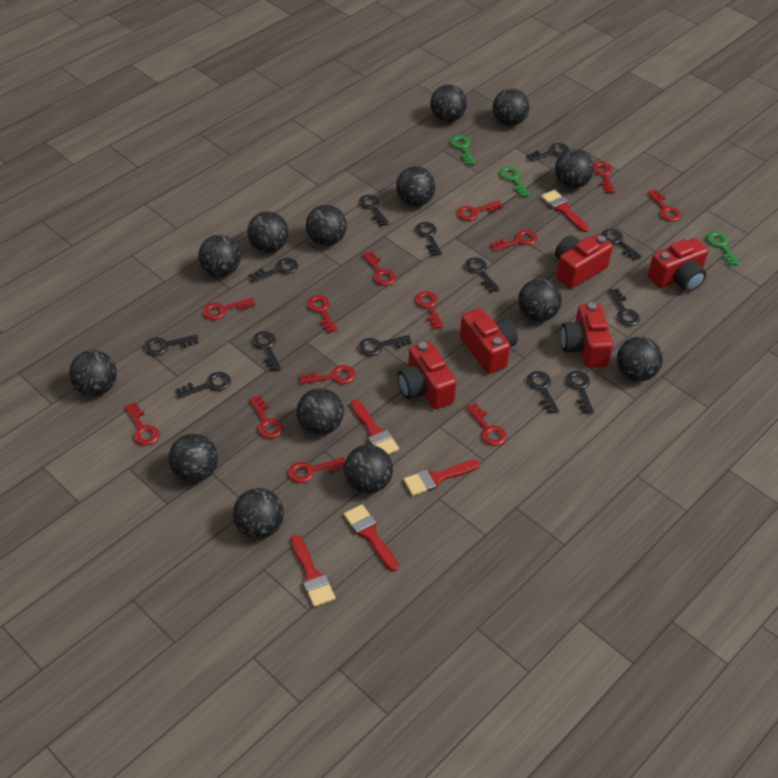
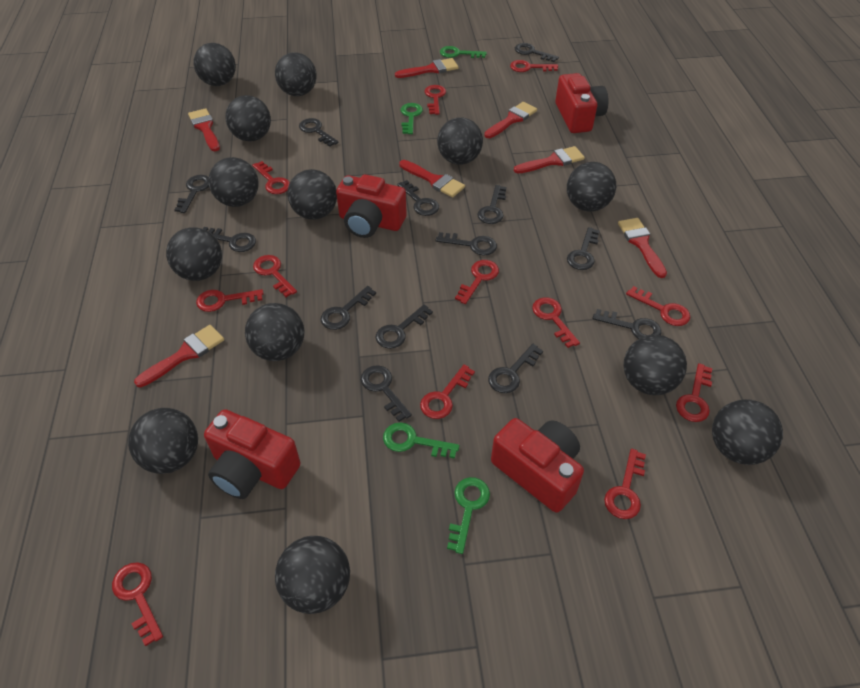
black ball: [69,350,117,396] [168,434,218,483] [198,235,241,277] [233,488,284,539] [247,211,289,253] [297,388,344,435] [306,205,347,246] [344,445,393,494] [396,166,436,206] [430,84,467,122] [493,88,529,126] [518,278,562,322] [555,149,594,188] [617,336,663,381] = 14 -> [128,408,198,474] [166,227,222,281] [194,43,236,86] [208,157,259,207] [225,95,271,142] [245,303,305,361] [275,52,317,96] [275,536,350,614] [287,169,337,220] [437,117,483,165] [567,162,616,212] [623,335,687,395] [712,399,783,465] = 13
green key: [450,135,476,165] [499,166,530,197] [707,232,740,266] = 3 -> [383,422,460,459] [401,103,423,134] [440,46,487,58] [447,477,490,554] = 4
red brush: [291,535,335,607] [344,504,399,572] [351,399,399,455] [403,460,480,496] [541,190,589,232] = 5 -> [134,325,224,387] [188,108,220,151] [395,58,459,78] [399,160,465,197] [484,102,537,138] [514,146,585,173] [618,218,667,278] = 7
red camera: [398,341,457,409] [460,308,518,374] [555,234,613,289] [560,303,613,368] [648,238,708,292] = 5 -> [204,409,301,499] [336,174,407,238] [491,418,584,513] [555,73,609,133] = 4
red key: [125,403,159,446] [203,298,255,320] [249,395,283,439] [288,457,346,483] [300,365,355,384] [307,295,338,333] [363,251,396,286] [415,291,444,329] [457,201,503,221] [466,403,507,446] [491,230,537,251] [594,162,615,193] [648,190,681,221] = 13 -> [112,562,163,646] [196,289,264,312] [252,161,290,194] [253,255,297,297] [420,364,475,419] [425,85,446,115] [455,260,499,304] [510,60,558,72] [532,297,580,348] [604,449,646,519] [626,286,690,326] [676,363,712,422] = 12

